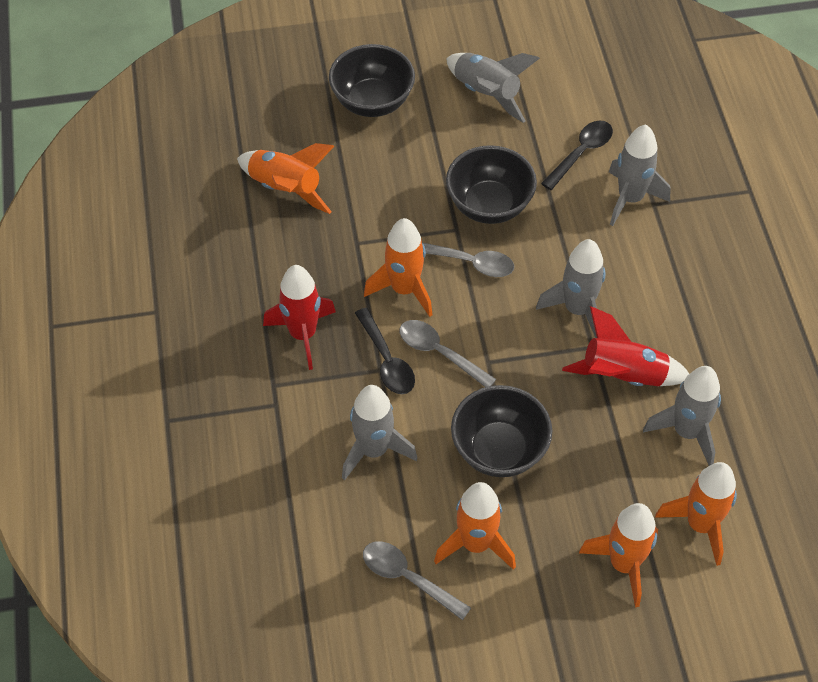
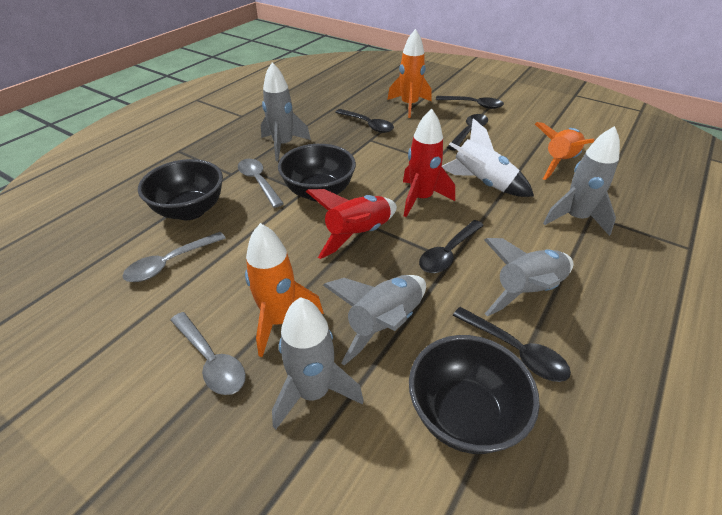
black spoon: [355,308,415,394] [541,121,613,190] = 2 -> [335,109,394,133] [419,220,484,273] [436,96,504,109] [447,114,488,151] [452,307,571,382] = 5
orange rocket: [237,143,334,214] [364,218,432,317] [434,482,516,570] [579,503,658,607] [655,462,737,566] = 5 -> [245,223,324,357] [387,29,432,118] [535,122,594,180] = 3
white rocket: none = 0 -> [442,118,534,197] = 1

